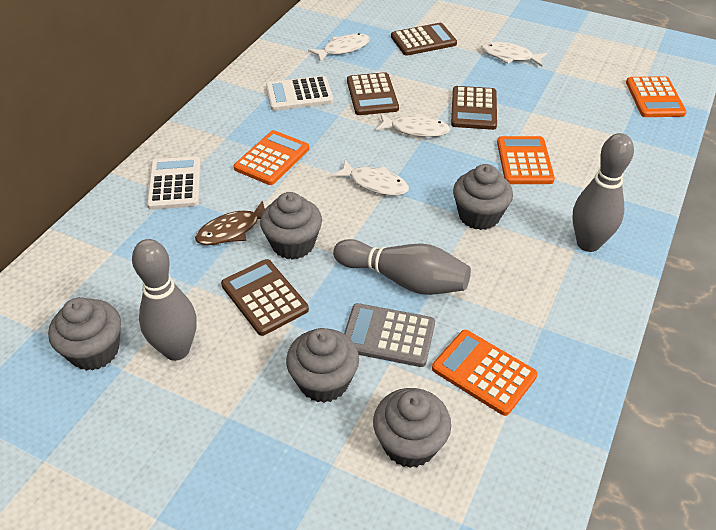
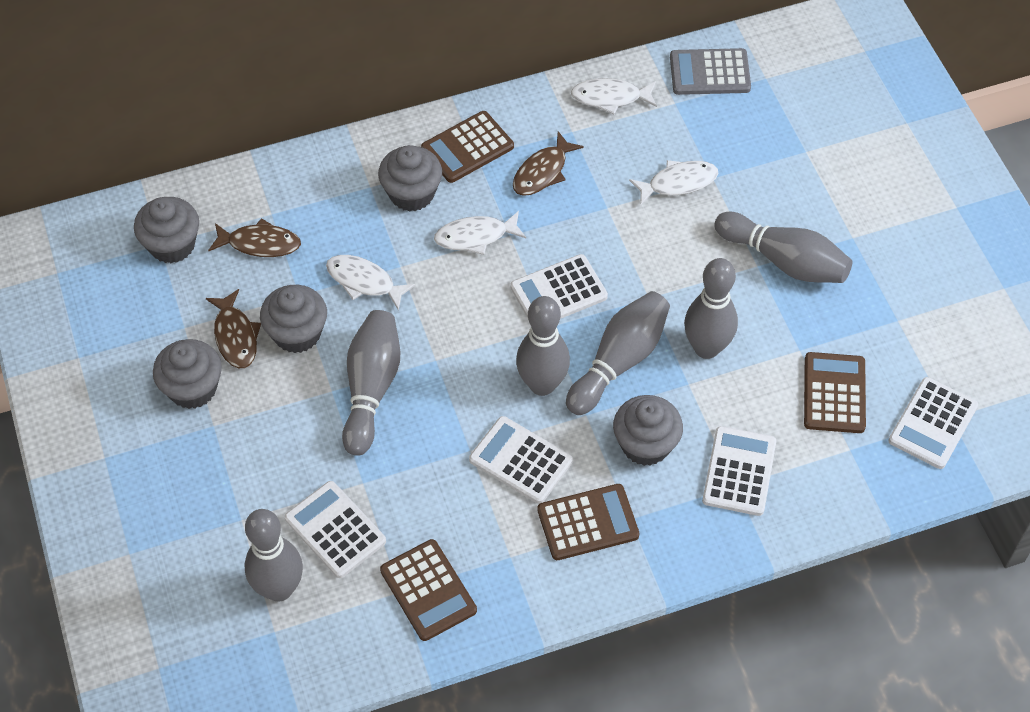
brown fish: [195,200,265,245] = 1 -> [206,289,261,368] [208,218,301,257] [513,131,584,196] = 3
grey bowling pin: [132,239,197,361] [333,239,471,295] [572,133,634,252] = 3 -> [245,509,303,602] [342,310,400,456] [516,296,570,396] [566,291,670,415] [684,258,738,359] [714,212,852,283] = 6
orange calculator: [234,130,309,185] [432,330,538,416] [497,136,555,184] [626,76,687,117] = 4 -> none = 0
white calculator: [147,156,201,210] [266,76,333,111] = 2 -> [285,481,386,578] [469,416,573,504] [510,254,608,319] [702,426,776,516] [888,377,978,469] = 5

